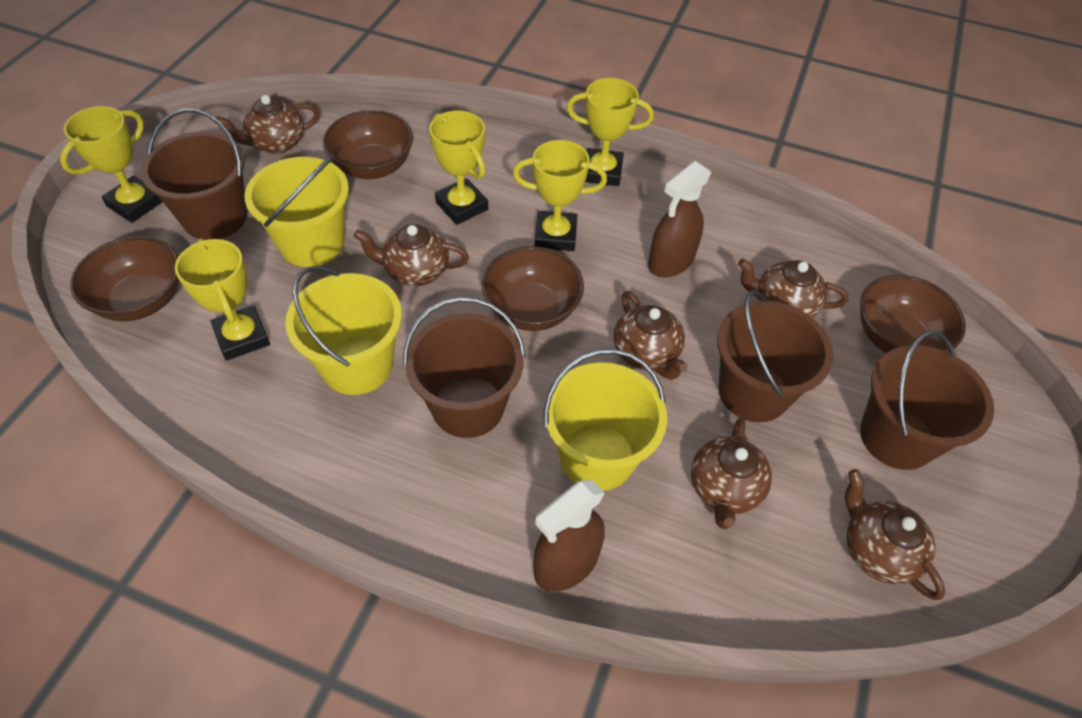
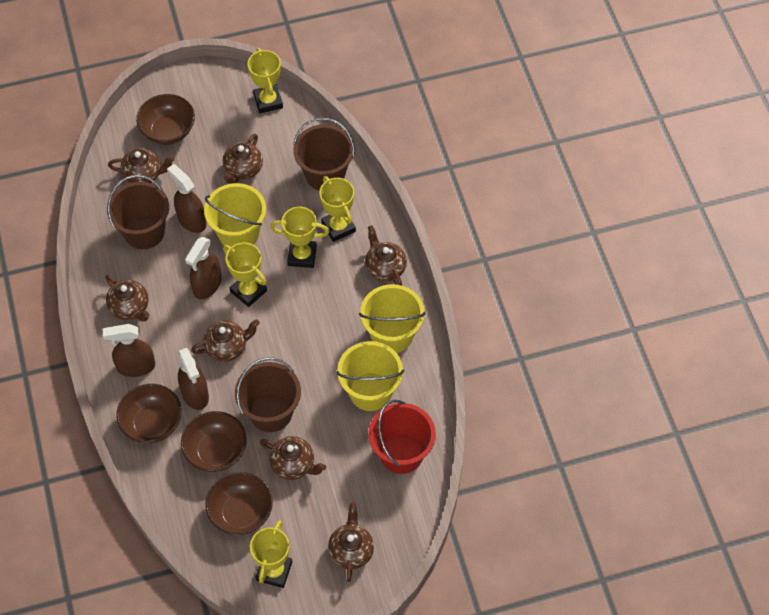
brown bucket: [141,109,247,240] [403,297,526,438] [717,290,833,422] [860,331,994,470] = 4 -> [107,175,169,249] [235,358,301,432] [293,117,355,191] = 3
brown spray bottle: [533,480,605,592] [648,161,711,278] = 2 -> [103,324,156,377] [167,164,207,233] [178,348,209,410] [185,237,221,299] = 4
brown teapot: [215,95,320,154] [354,224,469,286] [613,291,688,380] [691,417,772,529] [738,258,849,318] [845,469,945,600] = 6 -> [105,275,149,322] [108,148,175,183] [191,319,260,362] [223,133,263,184] [260,436,326,480] [328,503,374,582] [365,225,407,286] = 7
red bucket: none = 0 -> [369,400,436,474] = 1

